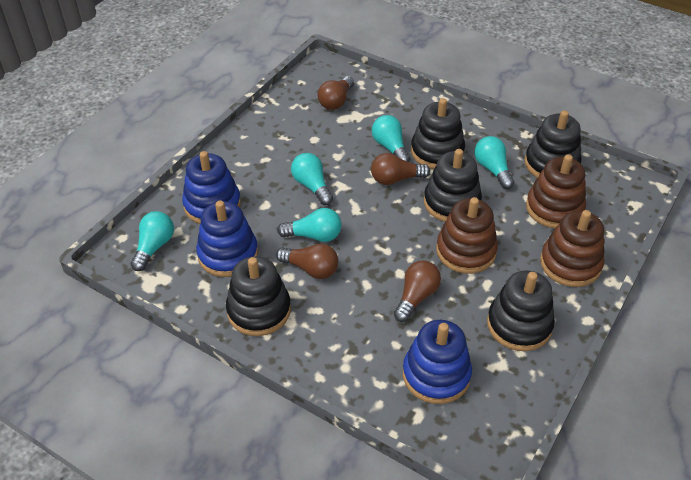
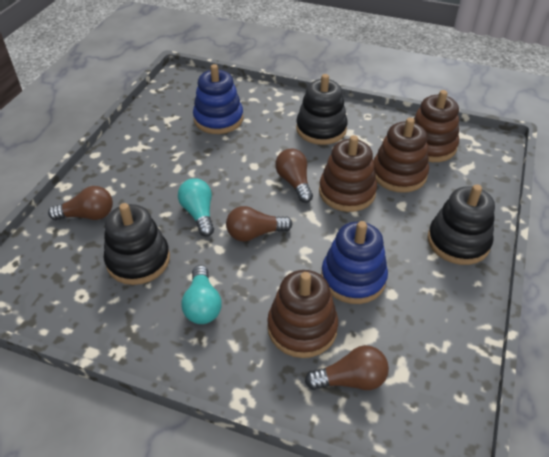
black stacking toy: [226,256,291,336] [411,98,465,169] [424,149,482,222] [487,270,555,351] [525,110,582,178] = 5 -> [104,203,170,285] [296,74,348,145] [428,184,495,265] = 3
blue stacking toy: [182,151,241,224] [196,201,258,277] [403,320,472,404] = 3 -> [193,64,243,134] [321,221,388,304] = 2
brown stacking toy: [436,197,498,274] [526,154,586,228] [540,210,605,287] = 3 -> [267,270,338,358] [319,135,377,212] [374,118,429,193] [413,90,459,162] = 4
turquoise light bulb: [131,211,174,271] [277,208,342,242] [291,153,333,205] [372,115,410,162] [474,136,514,189] = 5 -> [178,178,214,237] [181,265,222,324] = 2

